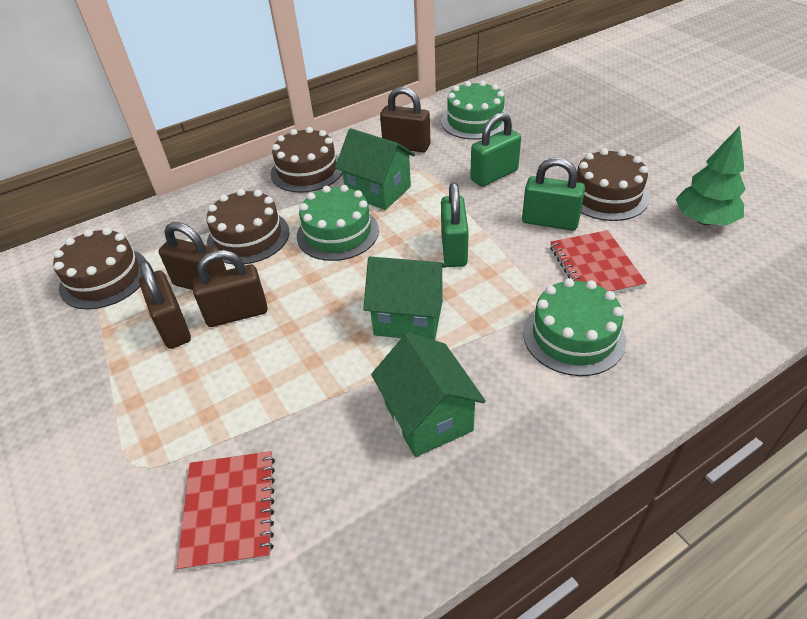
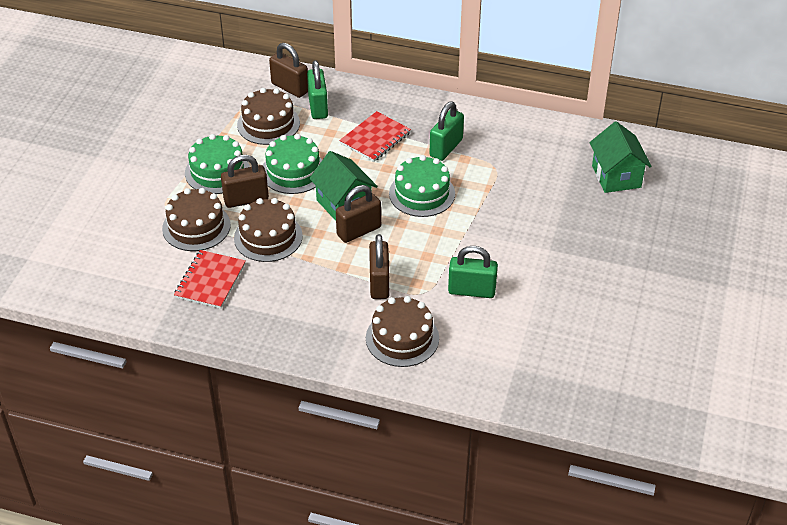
green house: [335,128,415,210] [363,257,447,340] [371,333,486,457] = 3 -> [309,151,378,221] [590,121,651,193] = 2
green tree: [676,126,746,225] = 1 -> none = 0

